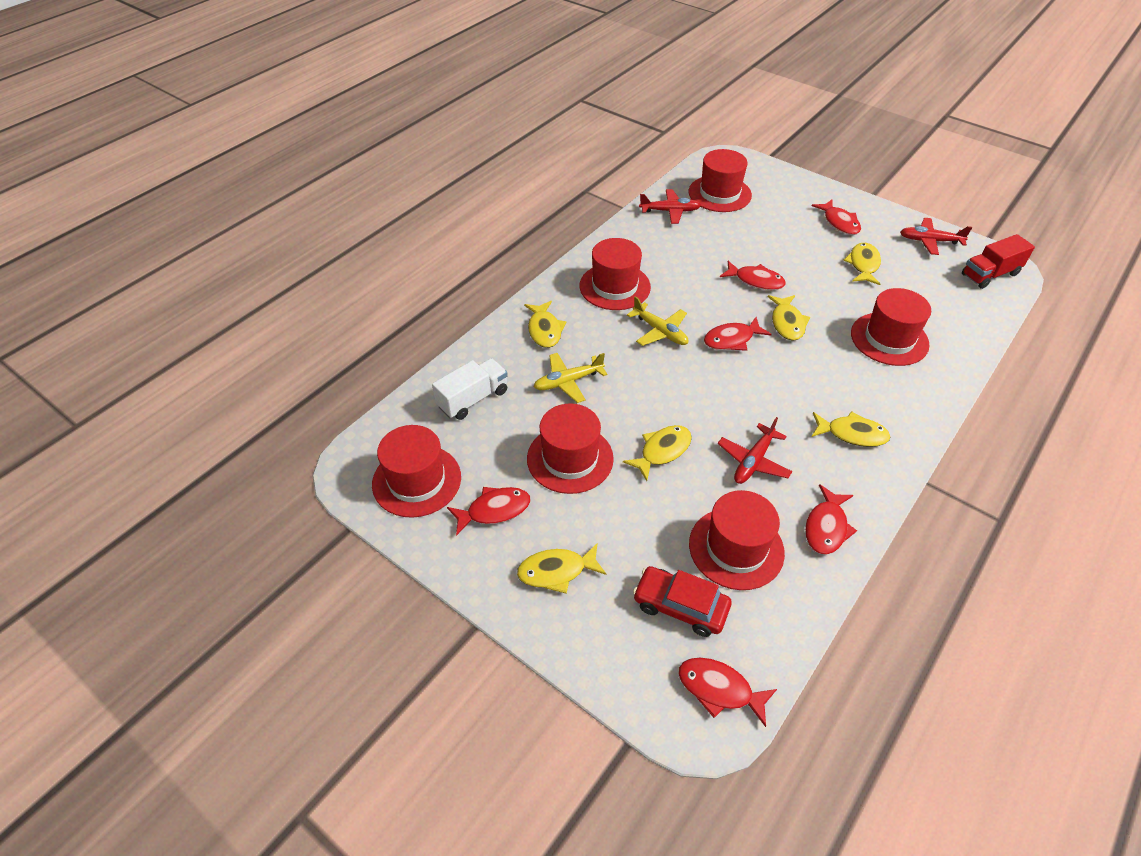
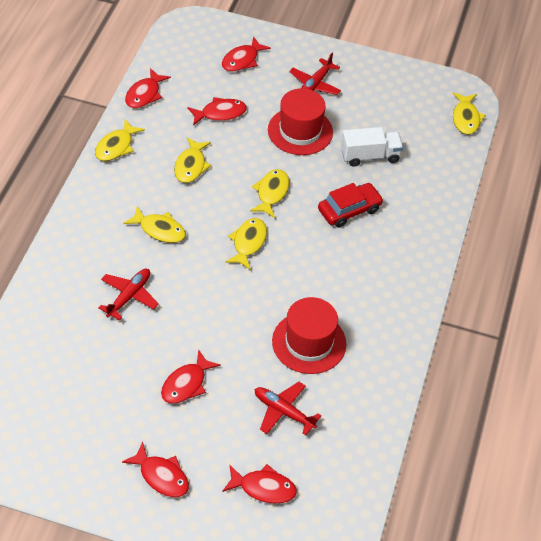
red hat: [372,425,461,518] [527,403,614,494] [580,238,651,310] [688,149,752,212] [689,490,785,590] [851,288,931,366] = 6 -> [268,88,333,155] [272,297,346,374] = 2
red truck: [962,234,1035,289] = 1 -> none = 0
yellow plane: [534,353,607,403] [627,296,688,346] = 2 -> none = 0

